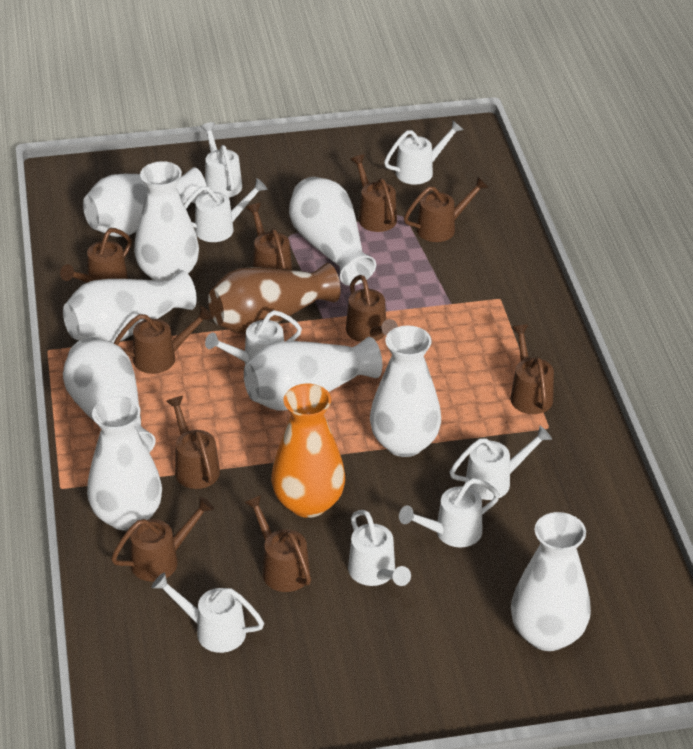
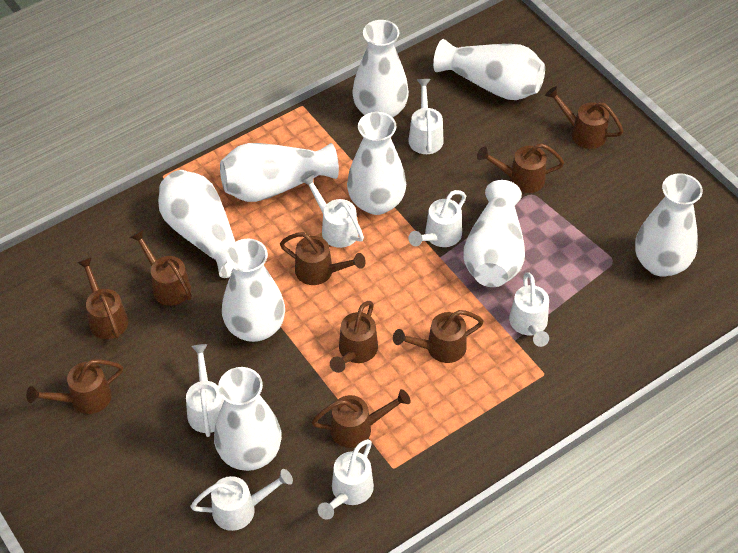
brown vase: [208,263,341,334] = 1 -> none = 0
brown watering can: [60,228,132,283] [111,497,214,581] [114,306,213,374] [166,396,220,489] [244,495,311,592] [246,203,292,270] [346,275,398,342] [350,154,397,232] [404,177,488,242] [510,325,554,414] = 10 -> [26,359,123,414] [77,257,128,339] [130,230,192,306] [280,232,366,285] [311,389,410,448] [330,301,378,373] [393,310,484,363] [477,143,564,193] [545,86,624,149] = 9
orange vase: [271,384,345,518] = 1 -> none = 0
white watering can: [152,572,264,653] [184,178,268,242] [200,122,242,198] [205,310,302,365] [348,510,411,586] [384,120,463,184] [399,478,500,548] [449,426,552,500] = 8 -> [186,344,224,437] [190,469,293,531] [301,174,364,248] [317,439,374,520] [408,79,443,154] [408,190,466,247] [509,272,549,347] = 7

